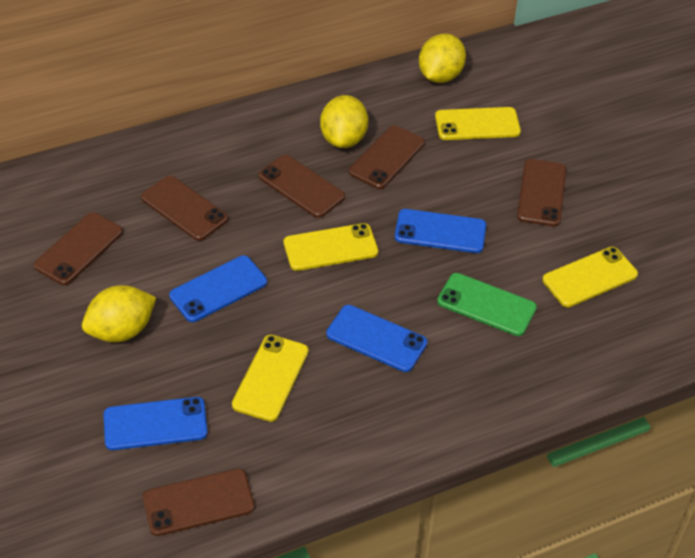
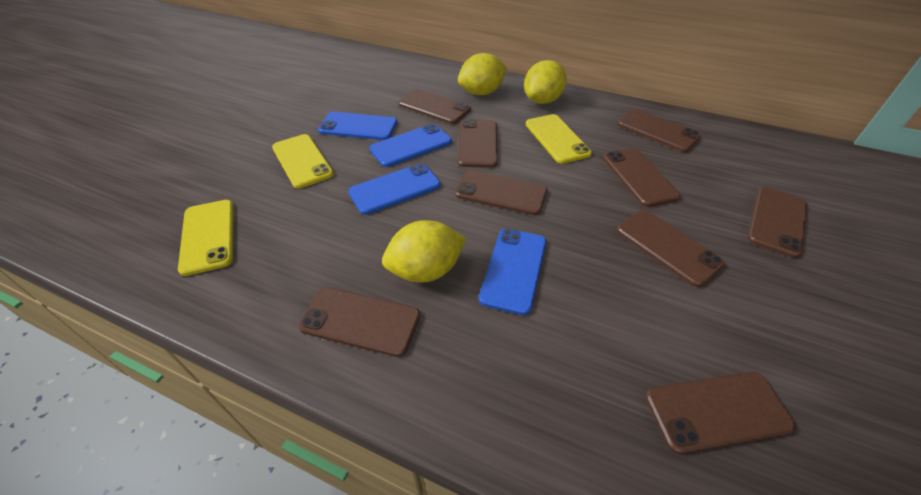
brown phone: [34,212,123,285] [141,176,228,241] [143,469,255,536] [259,155,345,218] [349,125,425,189] [517,159,566,226] = 6 -> [298,287,420,357] [399,89,471,124] [455,170,547,215] [458,119,498,168] [603,148,680,207] [617,210,725,287] [618,109,701,152] [645,371,796,454] [747,187,808,258] = 9
green phone: [437,273,537,336] = 1 -> none = 0
yellow phone: [232,335,309,422] [284,223,378,271] [435,107,521,140] [542,247,638,307] = 4 -> [178,200,234,276] [272,134,334,188] [526,114,592,164] = 3

